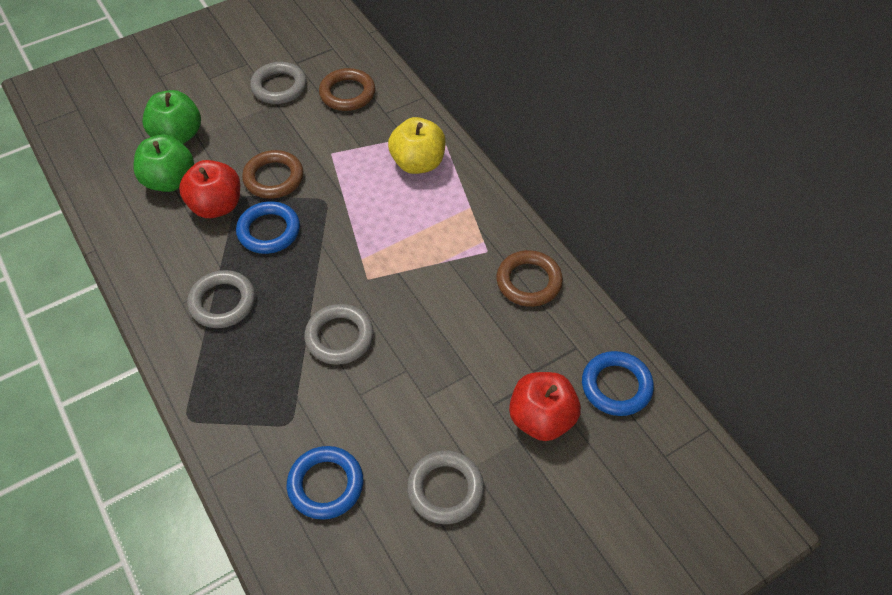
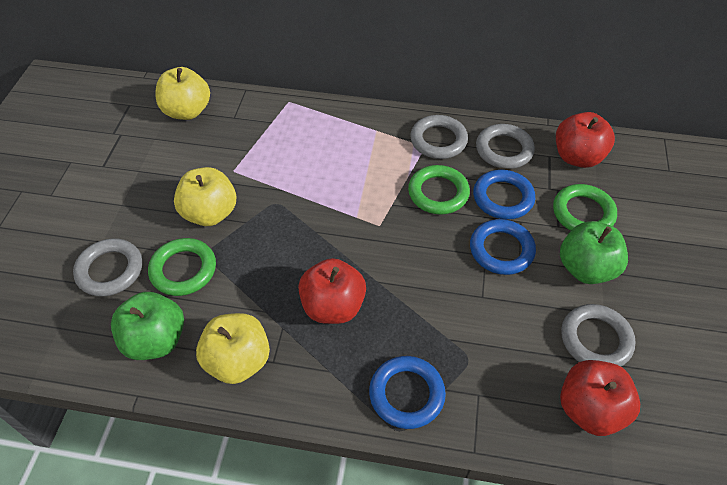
brown ring: [242,150,304,199] [319,68,375,111] [497,250,563,307] = 3 -> none = 0
green ring: none = 0 -> [148,238,216,296] [408,165,470,215] [553,184,617,231] = 3
red apple: [179,160,240,218] [509,372,581,441] = 2 -> [298,258,366,324] [556,112,615,168] [560,360,640,436] = 3
yellow apple: [388,117,446,174] = 1 -> [155,67,210,120] [174,167,236,226] [196,313,270,384] = 3

